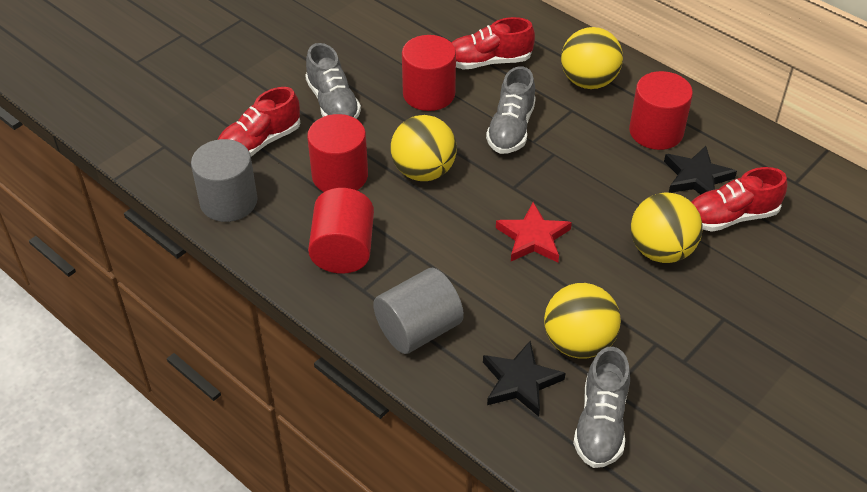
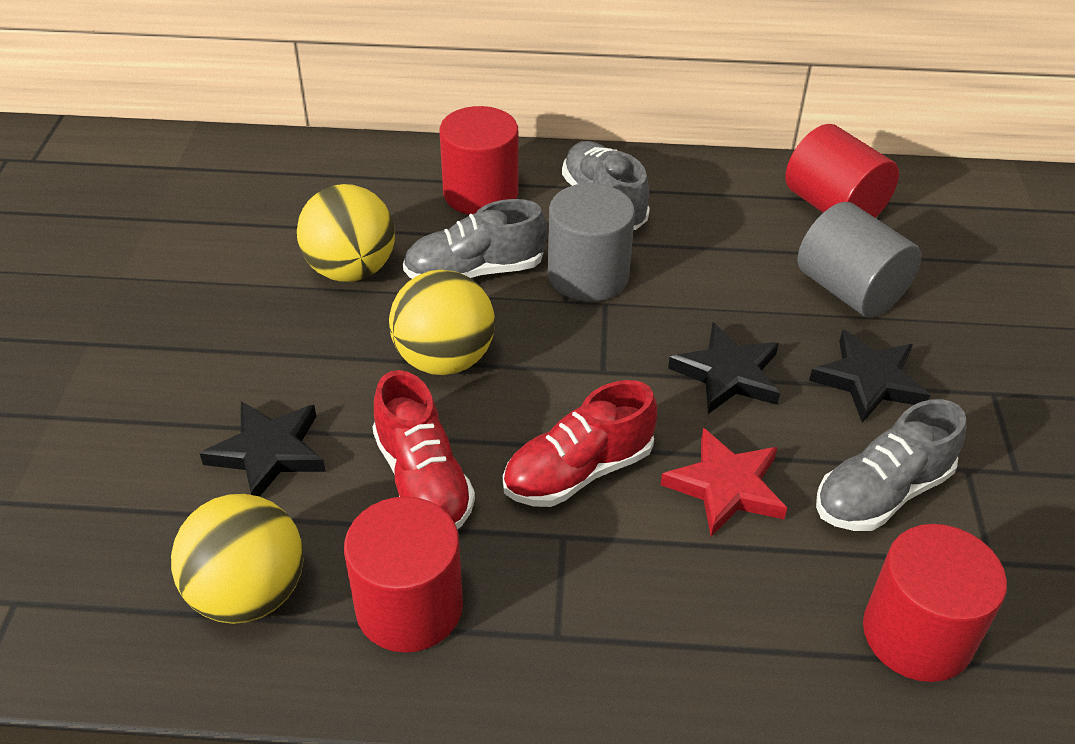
black star: [483,341,565,417] [664,146,737,195] = 2 -> [200,401,326,496] [668,323,780,414] [809,330,930,423] = 3
red shoe: [217,87,301,157] [451,17,535,70] [691,167,788,232] = 3 -> [373,370,475,529] [503,380,657,507] = 2
yellow ball: [391,115,457,181] [544,283,621,359] [561,27,623,89] [631,192,703,263] = 4 -> [171,494,304,624] [297,184,395,282] [389,270,495,375] = 3

